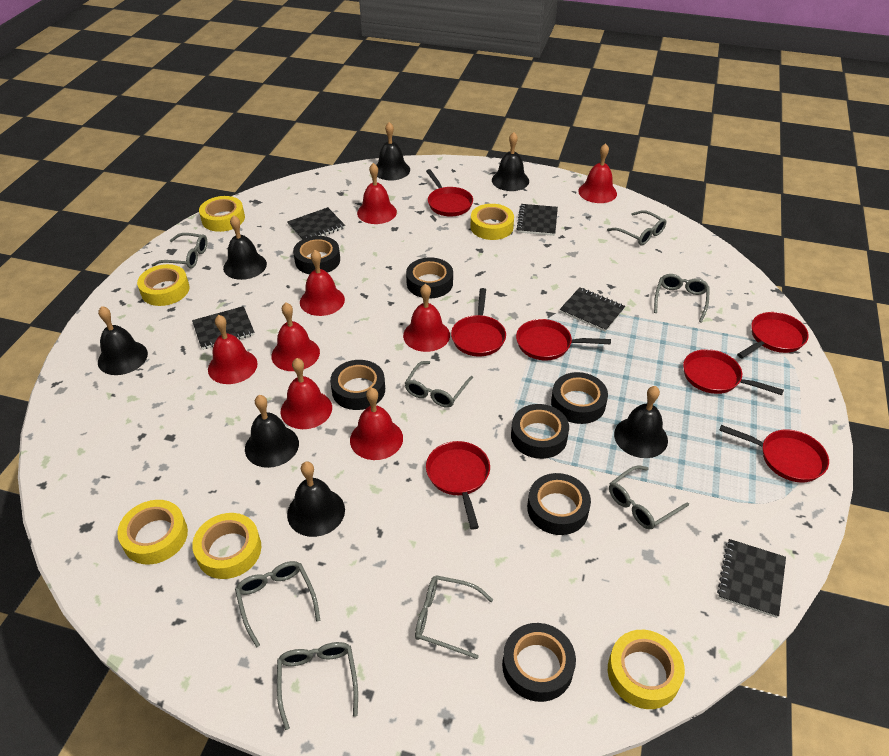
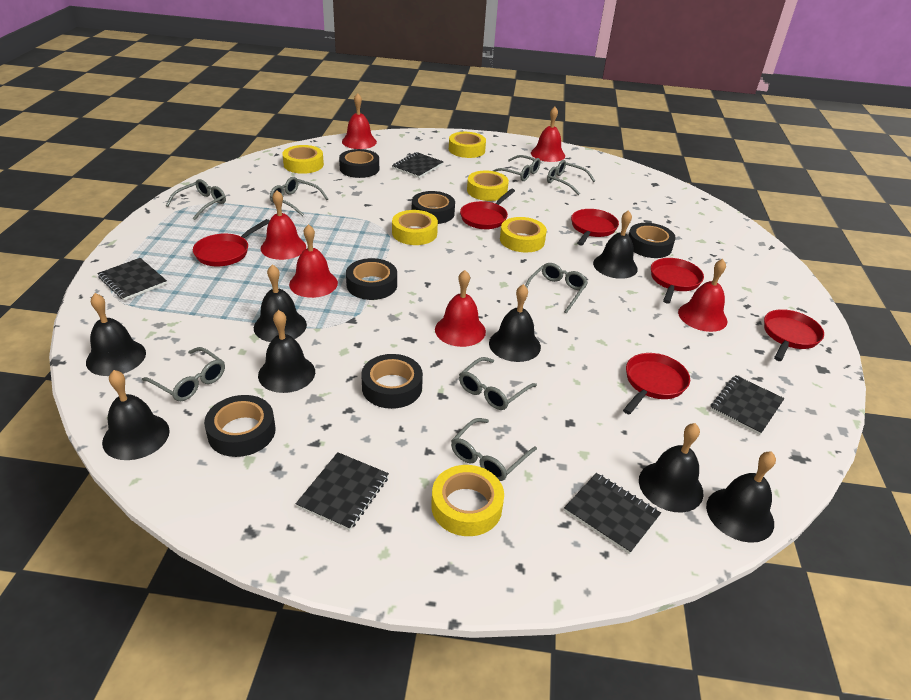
black bell: [98,306,148,375] [223,215,267,280] [245,395,299,468] [287,461,345,537] [377,122,410,180] [492,132,529,191] [614,386,668,458] = 7 -> [86,293,146,376] [102,370,170,460] [254,264,307,342] [258,310,315,393] [489,284,541,362] [593,210,638,279] [639,423,703,512] [706,451,776,543] = 8
black tape: [293,236,340,274] [330,360,385,410] [406,257,453,298] [502,623,576,702] [511,404,569,459] [527,473,591,535] [551,372,608,424] = 7 -> [204,395,276,457] [339,149,379,178] [346,258,397,300] [361,354,423,409] [412,191,455,224] [629,223,676,258] = 6
red bell: [208,315,258,384] [271,303,320,371] [281,358,332,429] [300,250,345,316] [350,388,403,460] [357,163,397,224] [403,284,450,352] [578,143,617,203] = 8 -> [260,190,306,260] [289,224,338,298] [342,93,377,149] [435,270,486,347] [531,107,565,162] [678,259,727,332] = 6
red pan: [426,169,473,216] [426,441,490,530] [451,288,506,356] [516,319,611,360] [683,349,784,395] [719,425,829,482] [737,312,809,358] = 7 -> [193,219,269,266] [460,189,515,229] [571,209,619,246] [623,353,690,414] [651,258,704,304] [764,309,824,361] = 6

